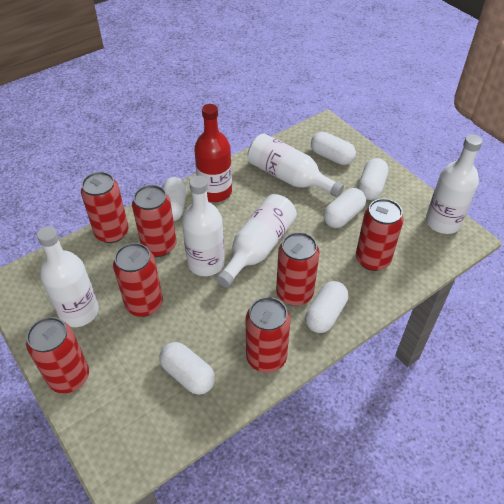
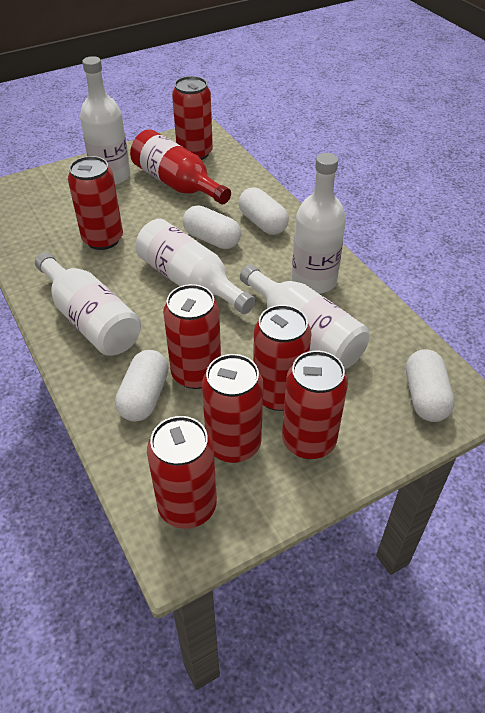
white capsule: [159,342,215,395] [162,177,187,221] [305,281,348,333] [311,132,356,165] [323,188,366,228] [358,158,389,200] = 6 -> [115,350,169,422] [183,205,241,249] [238,187,289,235] [406,349,455,422] = 4

